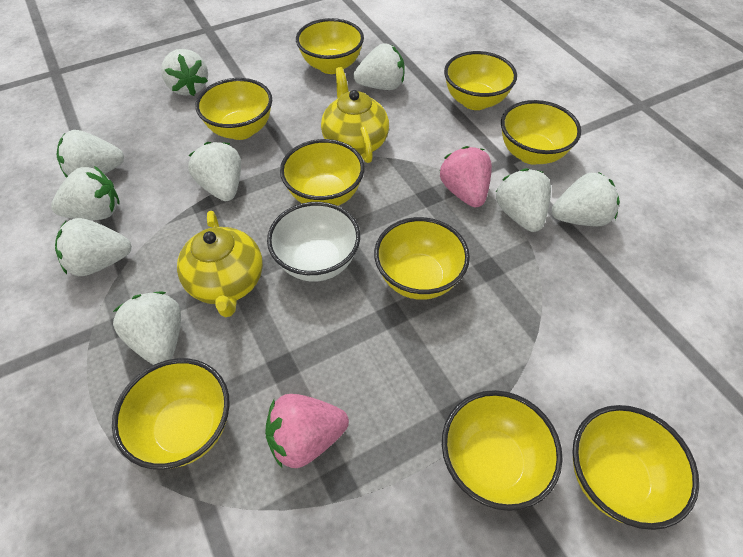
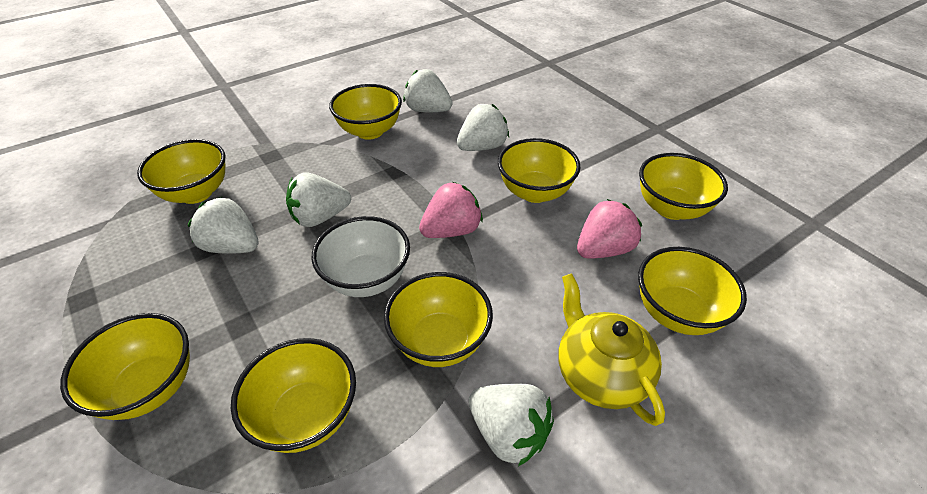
white strawberry: [51,166,120,220] [55,218,132,276] [57,130,124,178] [113,291,181,365] [161,49,208,96] [188,142,241,201] [353,43,404,90] [496,168,551,232] [552,172,620,227] = 9 -> [188,197,259,254] [286,172,351,227] [403,69,453,112] [457,104,509,151] [469,384,554,466] = 5
yellow bowl: [112,358,230,469] [195,78,272,140] [280,139,365,206] [296,18,364,74] [374,217,470,300] [442,390,563,511] [444,51,517,110] [501,100,581,165] [572,405,699,530] = 9 -> [60,313,190,420] [137,139,225,204] [231,338,356,453] [329,84,402,140] [384,272,493,367] [498,138,581,203] [638,247,747,335] [639,153,728,220] = 8
yellow teapot: [177,211,263,317] [321,67,389,163] = 2 -> [558,274,665,426] = 1

